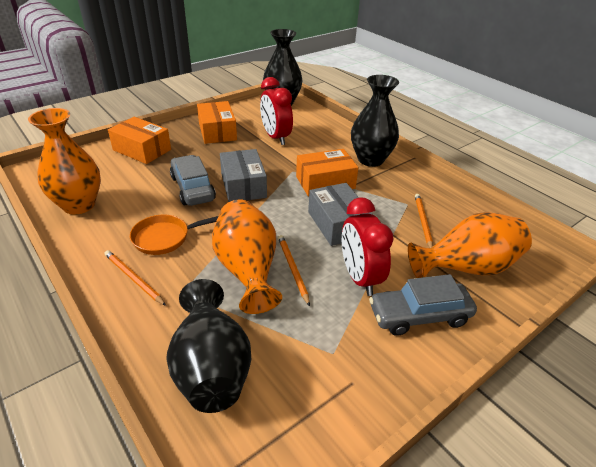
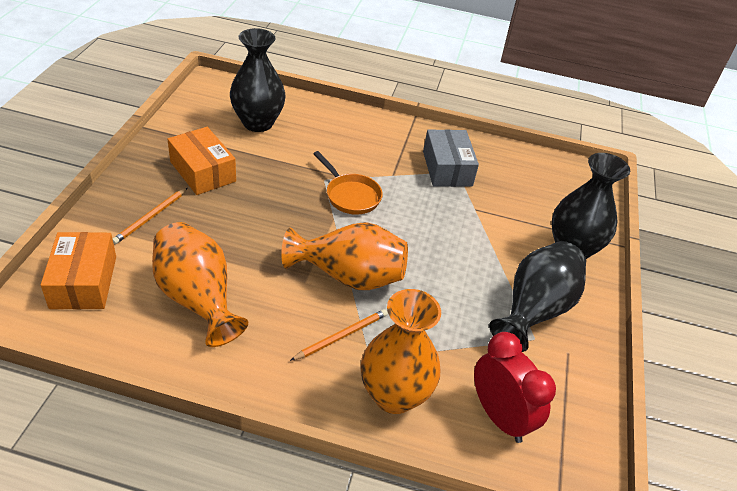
grey box: [220,149,267,202] [308,183,373,246] = 2 -> [423,129,479,187] = 1
grey car: [170,155,216,206] [369,274,477,336] = 2 -> none = 0
orange box: [108,117,171,164] [197,101,237,144] [296,149,358,197] = 3 -> [41,232,116,309] [168,127,236,195] = 2
orange pencil: [104,250,166,306] [278,235,310,306] [415,194,433,248] = 3 -> [113,188,188,244] [290,309,388,361] = 2
red clock: [260,77,293,145] [342,197,394,296] = 2 -> [474,332,556,443] = 1

